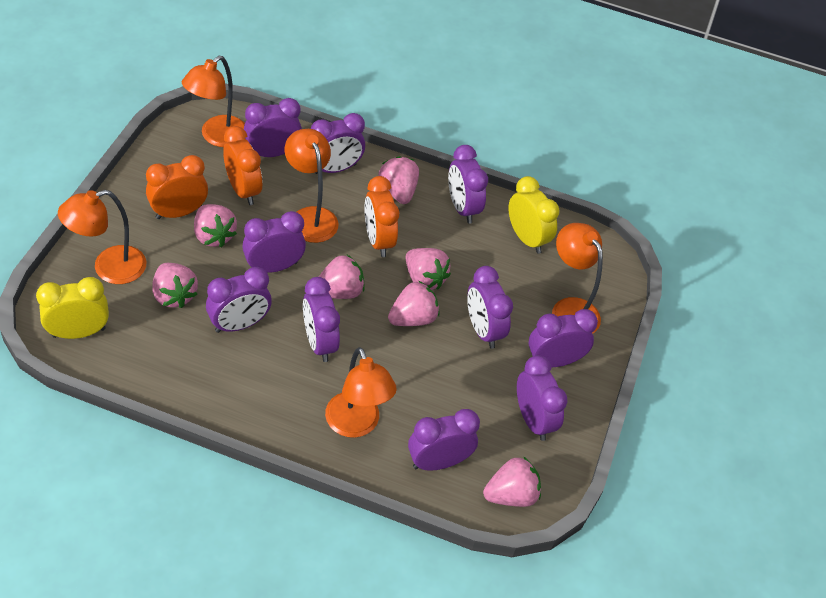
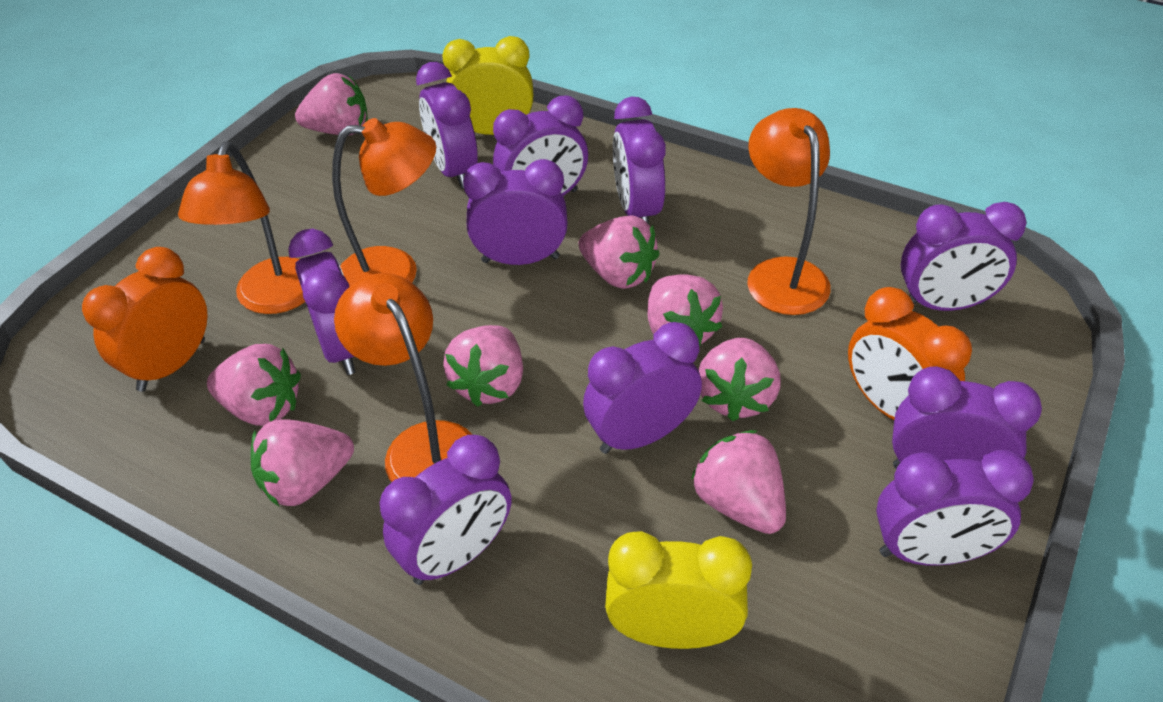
orange clock: [146,155,208,219] [223,126,262,205] [364,176,399,257] = 3 -> [82,247,208,392] [848,287,972,420] = 2
orange lamp: [58,190,146,284] [182,56,245,147] [284,129,338,243] [325,347,397,438] [552,223,603,334] = 5 -> [178,142,305,314] [332,118,436,286] [334,273,473,482] [747,108,831,315] = 4
pink strawberry: [152,263,198,308] [194,204,237,247] [319,255,365,299] [378,156,419,204] [388,281,440,326] [406,248,451,290] [483,456,541,507] = 7 -> [207,344,301,426] [251,419,354,506] [295,73,368,135] [443,325,523,407] [578,215,660,289] [648,274,723,346] [691,430,786,534] [698,338,781,421] = 8

